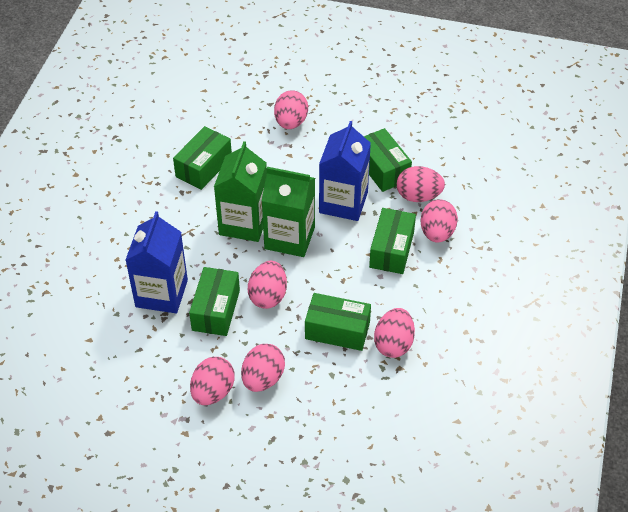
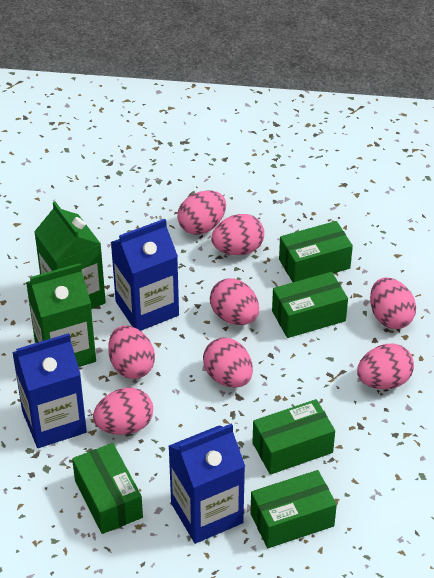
blue carton: [126,211,188,313] [319,121,371,221] = 2 -> [12,333,87,448] [111,219,179,331] [169,423,245,544] = 3
pink egg: [190,357,235,405] [241,344,285,392] [248,261,287,309] [274,90,308,129] [374,308,415,358] [397,166,445,202] [420,199,458,242] = 7 -> [93,388,153,435] [108,325,155,379] [177,191,226,235] [203,338,253,388] [210,278,259,325] [211,214,264,255] [357,344,414,390] [370,277,416,329] = 8

